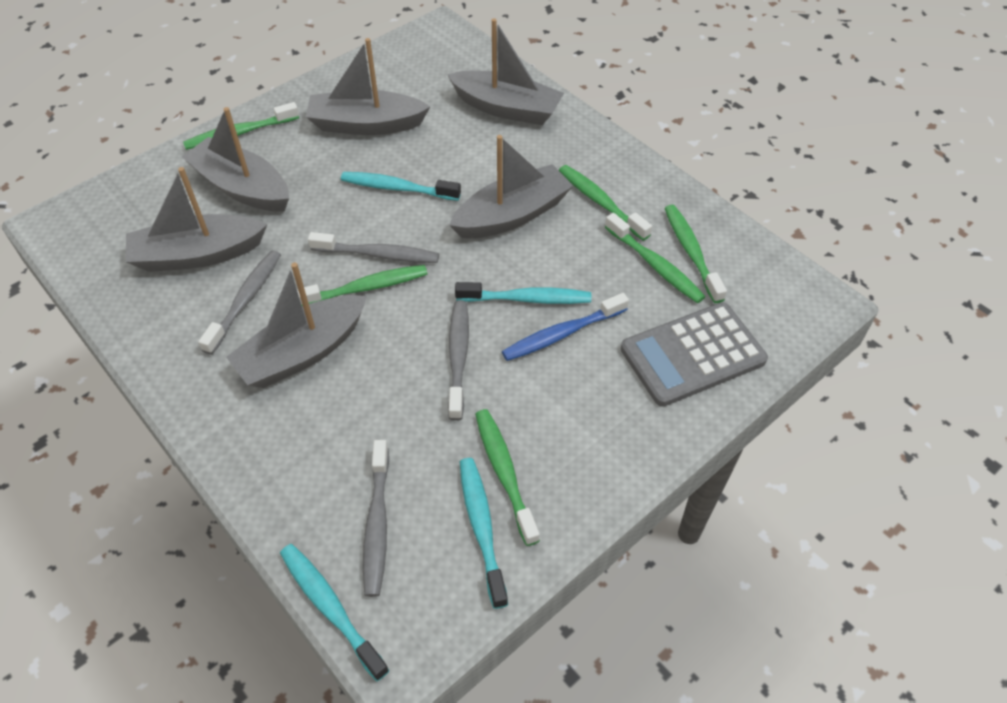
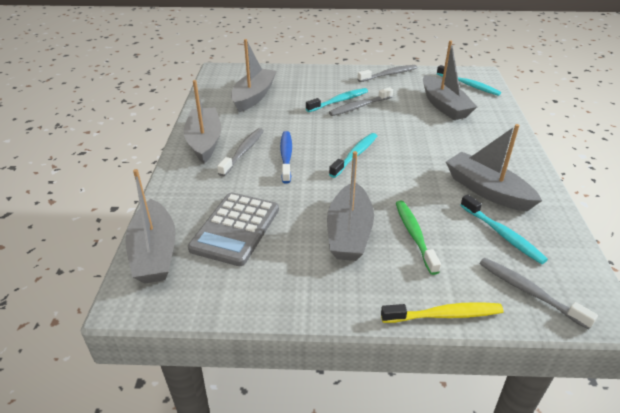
green toothbrush: [183,102,299,150] [297,265,428,306] [475,409,540,546] [559,165,652,241] [605,213,705,303] [665,205,727,303] = 6 -> [396,200,441,275] = 1
yellow toothbrush: none = 0 -> [381,302,503,323] = 1

